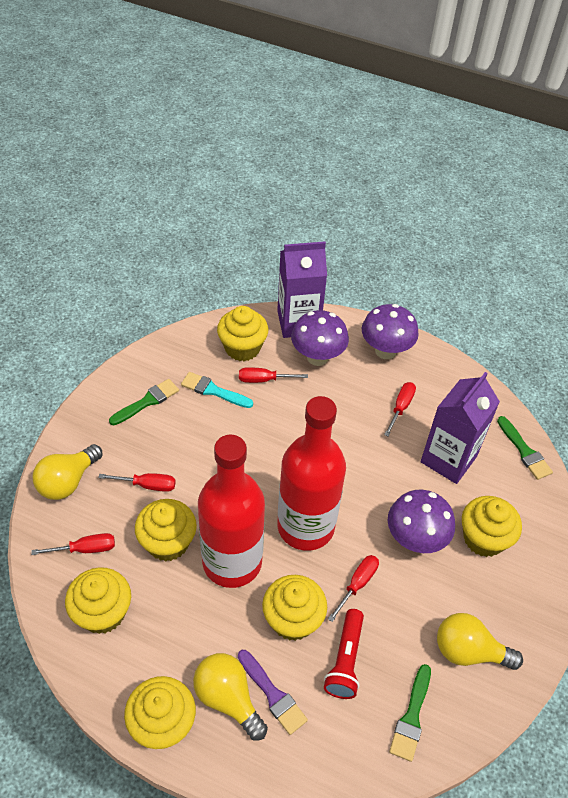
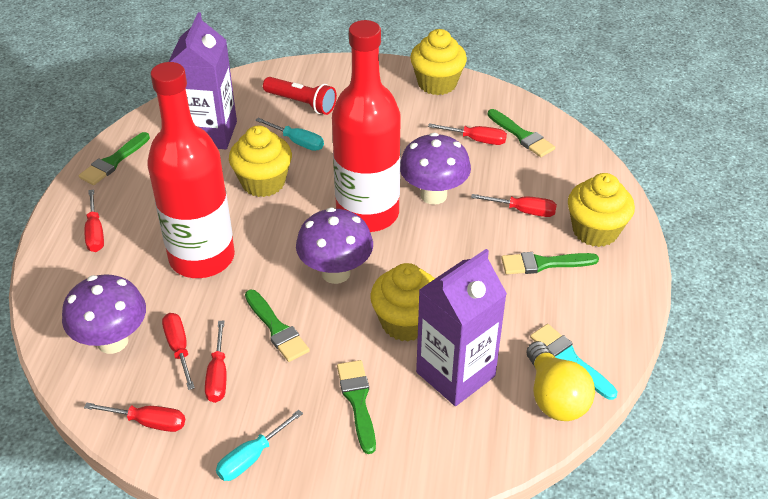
green brush: [109,379,179,425] [389,664,431,762] [497,416,553,480] = 3 -> [79,132,150,185] [245,290,310,362] [337,360,376,454] [488,109,555,157] [501,252,599,274] = 5
purple brush: [238,650,308,735] = 1 -> none = 0
red screwdriver: [32,533,115,555] [98,473,176,492] [239,367,308,383] [328,555,379,622] [384,382,416,437] = 5 -> [84,189,104,252] [84,402,185,432] [162,313,195,390] [205,321,227,403] [428,123,507,145] [471,194,557,217] = 6
turquoise screwdriver: none = 0 -> [216,410,303,481] [255,118,324,151] = 2
yellow cupcake: [65,567,131,634] [124,676,196,749] [135,499,197,562] [217,306,268,361] [262,575,327,641] [462,496,522,557] = 6 -> [229,126,292,197] [370,263,435,341] [410,29,467,95] [568,173,635,247] = 4
yellow light bulb: [33,444,103,500] [193,653,268,740] [437,613,523,670] = 3 -> [526,341,595,421] = 1

